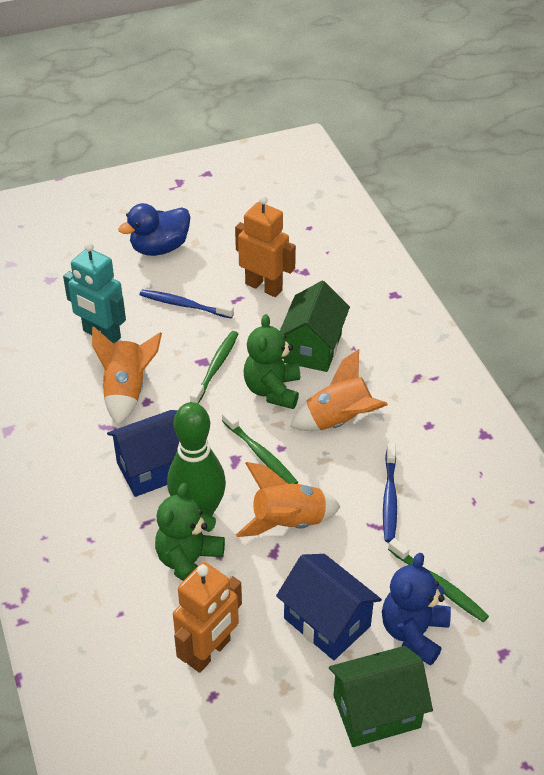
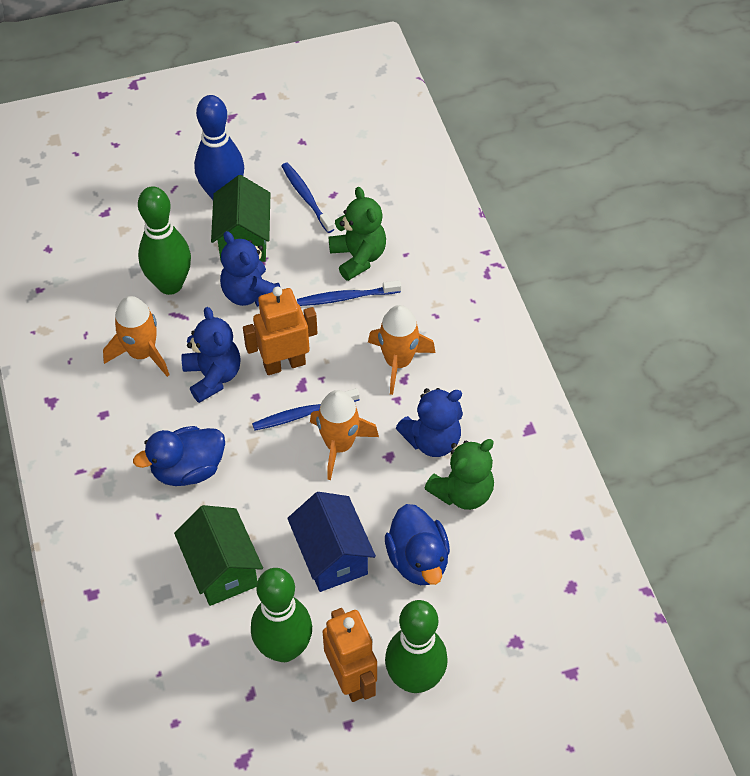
blue bowling pin: none = 0 -> [194,95,244,200] = 1
blue duck: [118,203,190,256] = 1 -> [133,426,225,486] [385,504,450,585] = 2
blue house: [107,410,179,497] [276,554,382,660] = 2 -> [287,492,376,592] = 1
blue teddy bear: [382,553,451,666] = 1 -> [182,307,241,403] [220,231,281,307] [396,388,463,457] = 3
blue toothbrush: [139,289,234,318] [383,443,397,543] = 2 -> [252,388,360,431] [282,163,334,233] [297,280,401,306] = 3
green bowling pin: [167,402,226,516] = 1 -> [138,186,191,295] [251,568,312,662] [385,600,448,693] = 3
green toothbrush: [190,331,238,404] [222,411,298,484] [388,538,489,622] = 3 -> none = 0
turquoise robot: [63,242,126,344] = 1 -> none = 0

